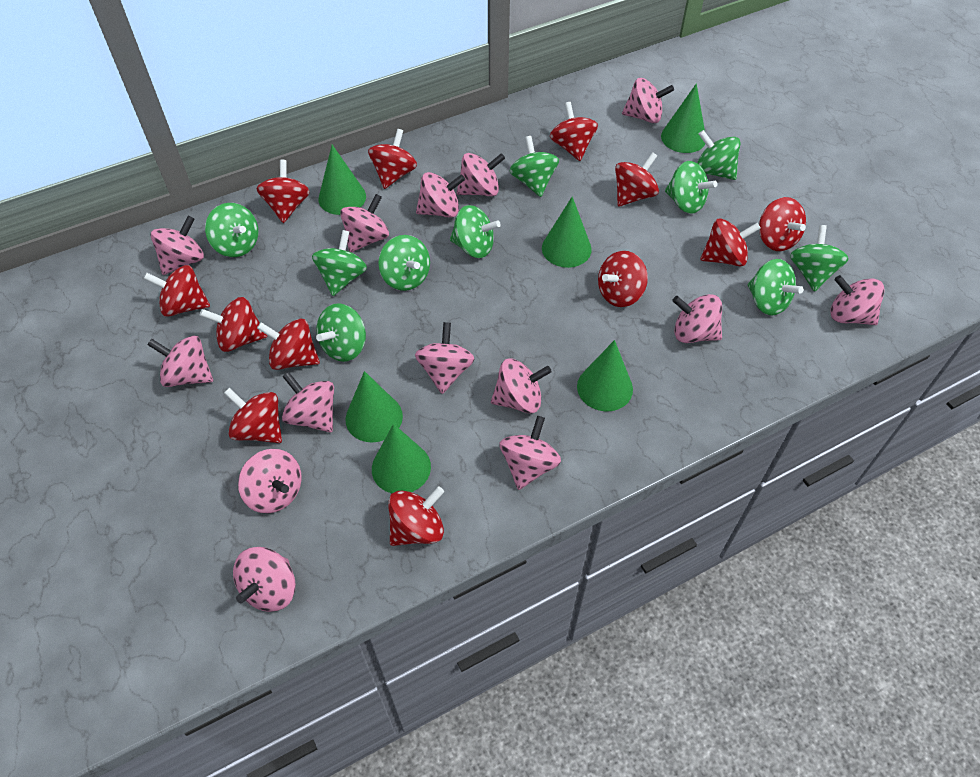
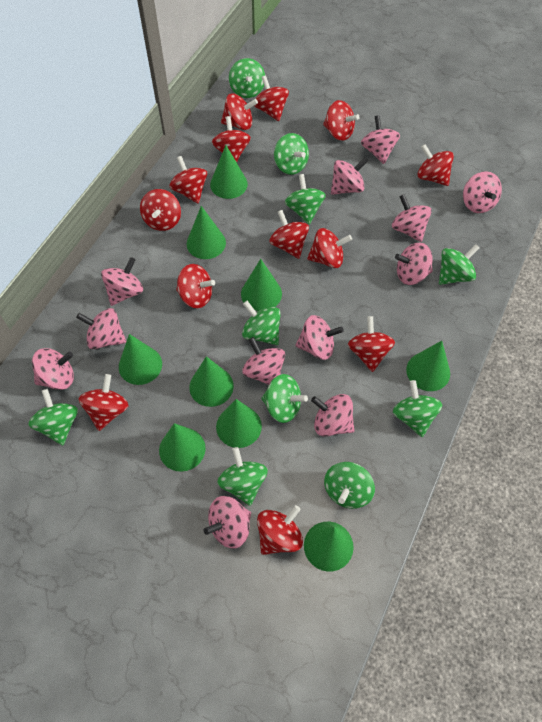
green cone: [318,145,366,215] [346,371,403,442] [372,424,431,493] [542,196,592,268] [577,340,633,411] [661,84,705,153] = 6 -> [119,334,162,385] [159,423,206,472] [187,206,226,259] [189,356,234,407] [210,145,248,199] [216,399,262,448] [241,259,282,311] [304,522,354,572] [406,341,450,391] = 9
pink spinning top: [147,336,213,387] [151,216,204,275] [233,547,296,612] [238,449,302,513] [282,372,334,432] [340,194,389,252] [415,322,474,394] [416,172,465,218] [457,153,505,196] [491,358,552,413] [499,416,561,490] [622,78,674,123] [672,294,722,343] [831,275,885,325] = 14 -> [32,348,74,390] [76,308,126,349] [101,257,143,306] [204,496,251,548] [242,337,285,385] [295,315,344,360] [311,394,355,437] [331,158,368,195] [361,115,400,164] [392,194,432,242] [395,242,433,285] [463,171,502,213] = 12
red spinning top: [143,265,210,317] [200,297,267,352] [224,388,282,443] [257,160,310,223] [257,318,320,370] [368,129,417,189] [388,486,444,546] [550,102,598,161] [598,251,648,307] [615,152,659,207] [700,218,761,266] [759,197,806,251] = 12 -> [79,374,128,431] [140,189,181,231] [169,156,207,204] [176,264,215,308] [212,116,251,162] [221,93,258,130] [254,75,289,121] [257,505,303,555] [269,210,309,259] [307,228,352,268] [323,100,360,141] [348,316,395,372] [417,144,454,186] = 13

